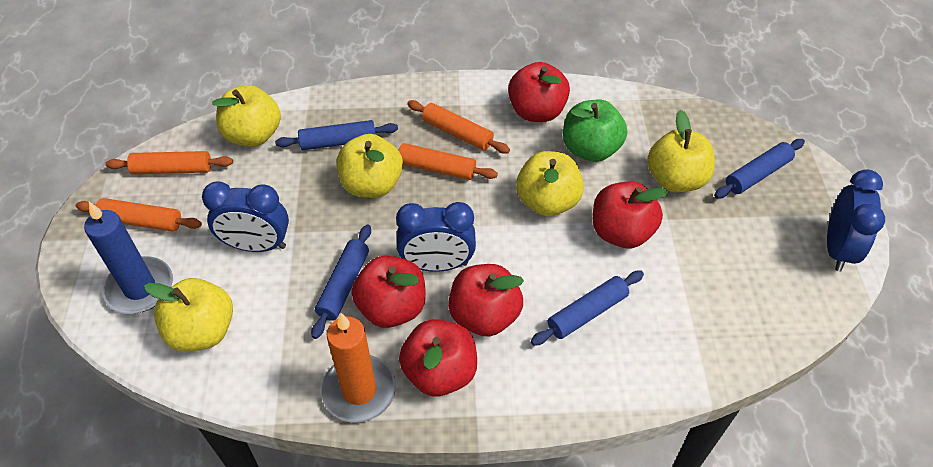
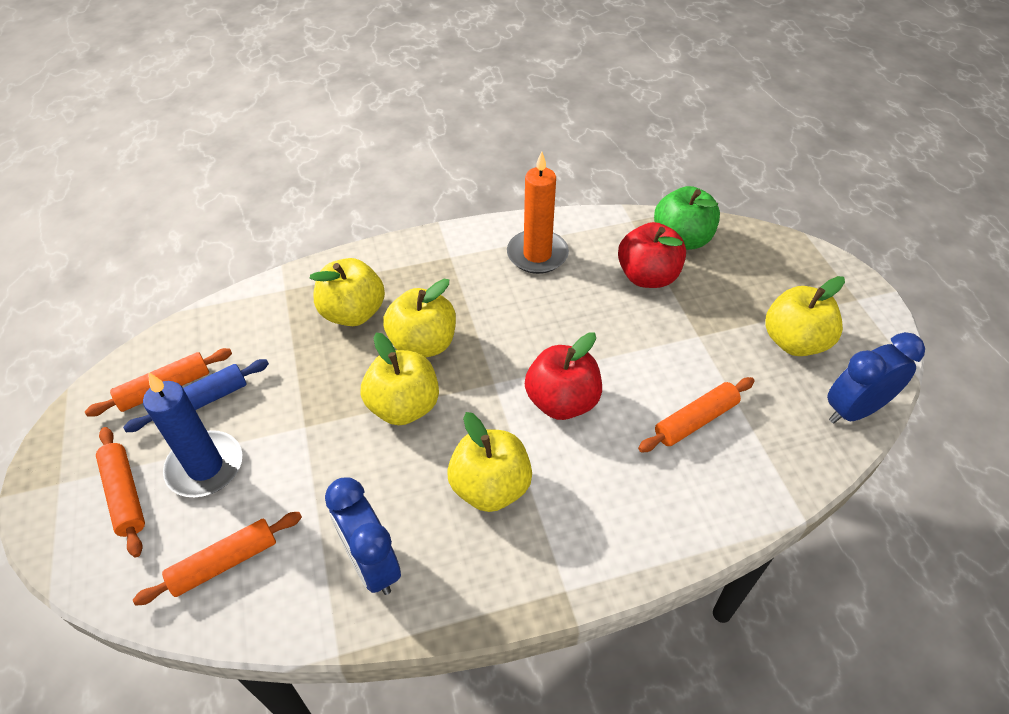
blue clock: [202,182,289,252] [396,202,476,272] [827,169,885,271] = 3 -> [325,477,401,595] [827,332,925,424] = 2
blue rolling pin: [275,120,398,150] [311,225,371,339] [531,270,644,346] [714,139,805,198] = 4 -> [123,359,269,432] = 1
red apple: [352,256,426,328] [399,319,477,397] [448,264,524,337] [508,62,570,122] [593,181,669,248] = 5 -> [525,332,602,420] [618,222,686,288] = 2

